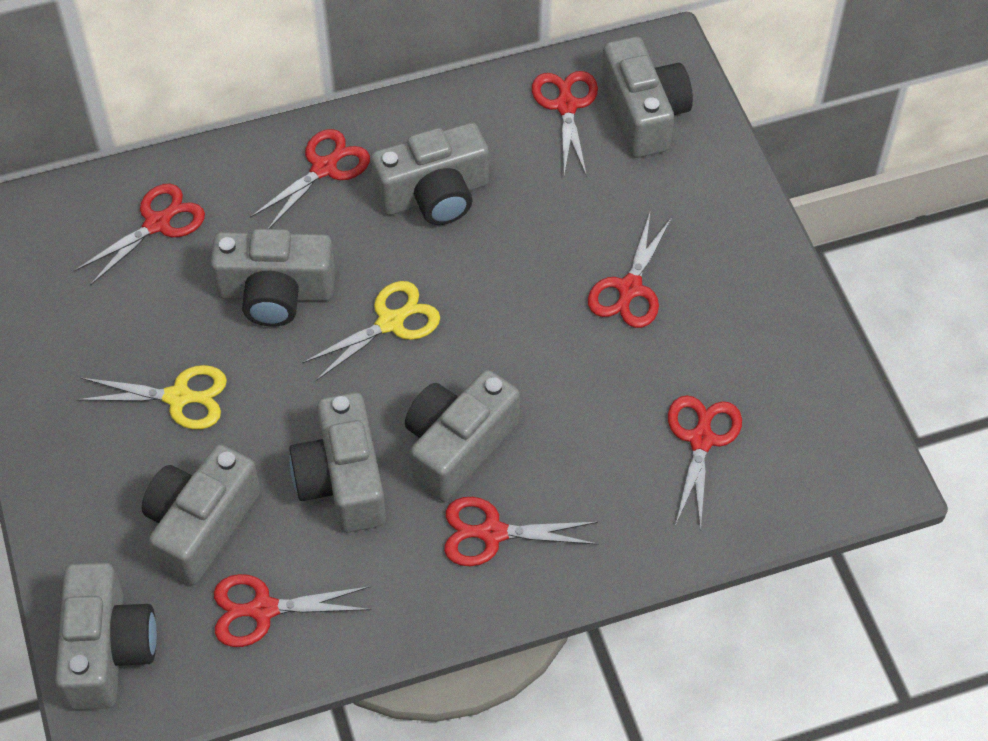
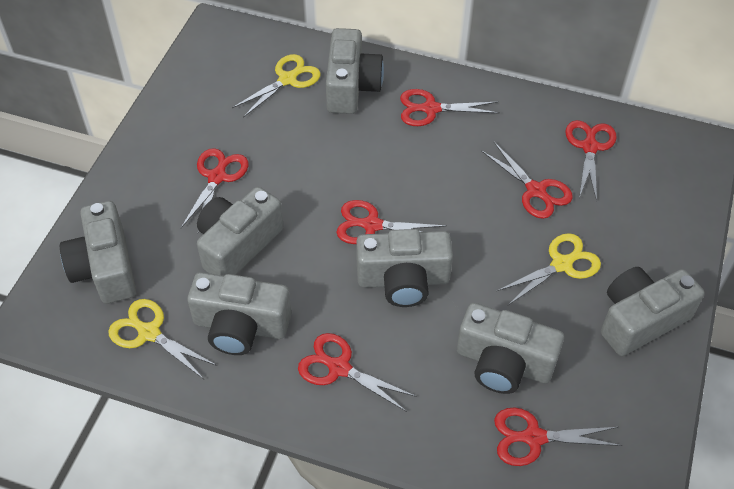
yellow scissors: [76,365,227,429] [302,281,440,381] = 2 -> [108,299,217,379] [232,54,321,118] [497,233,601,305] = 3

